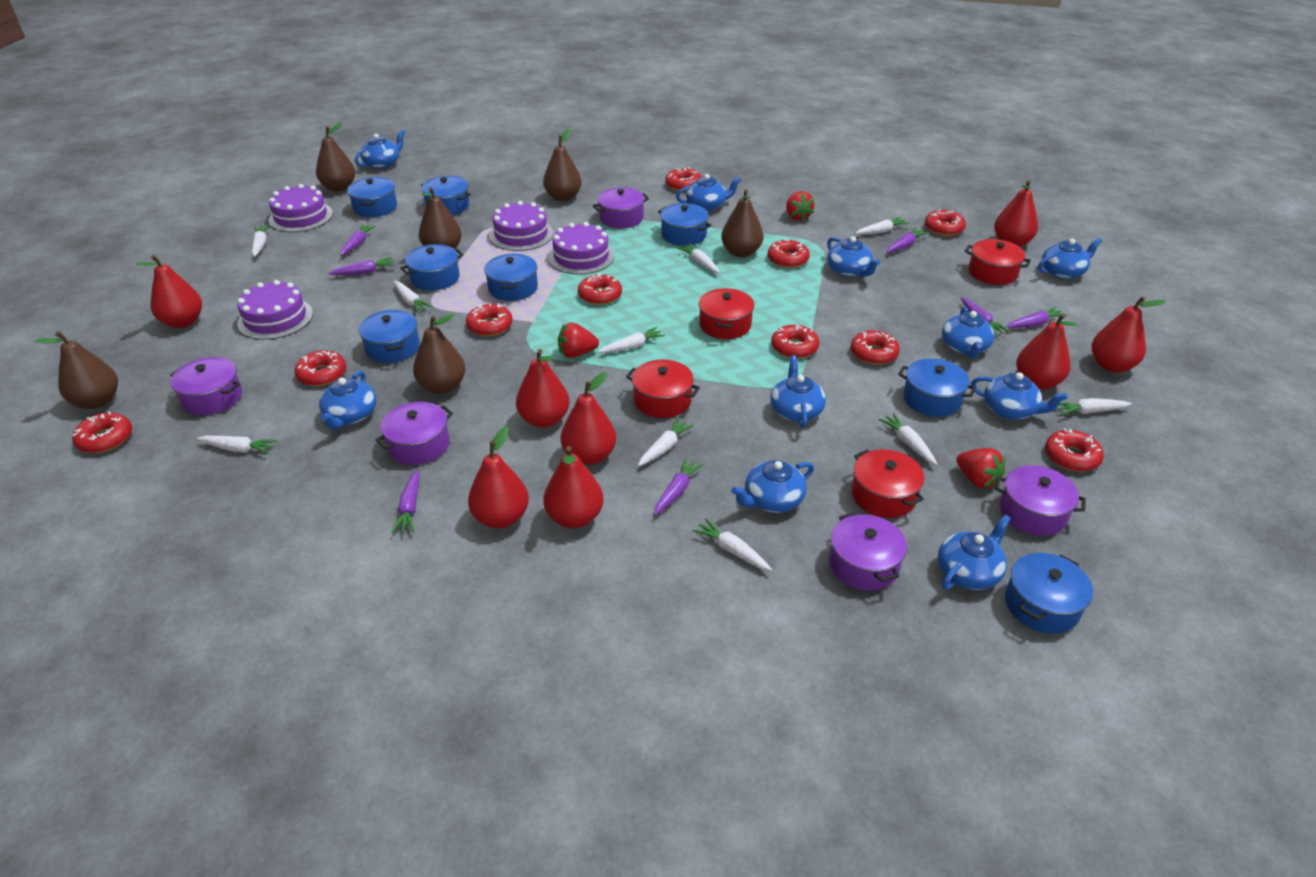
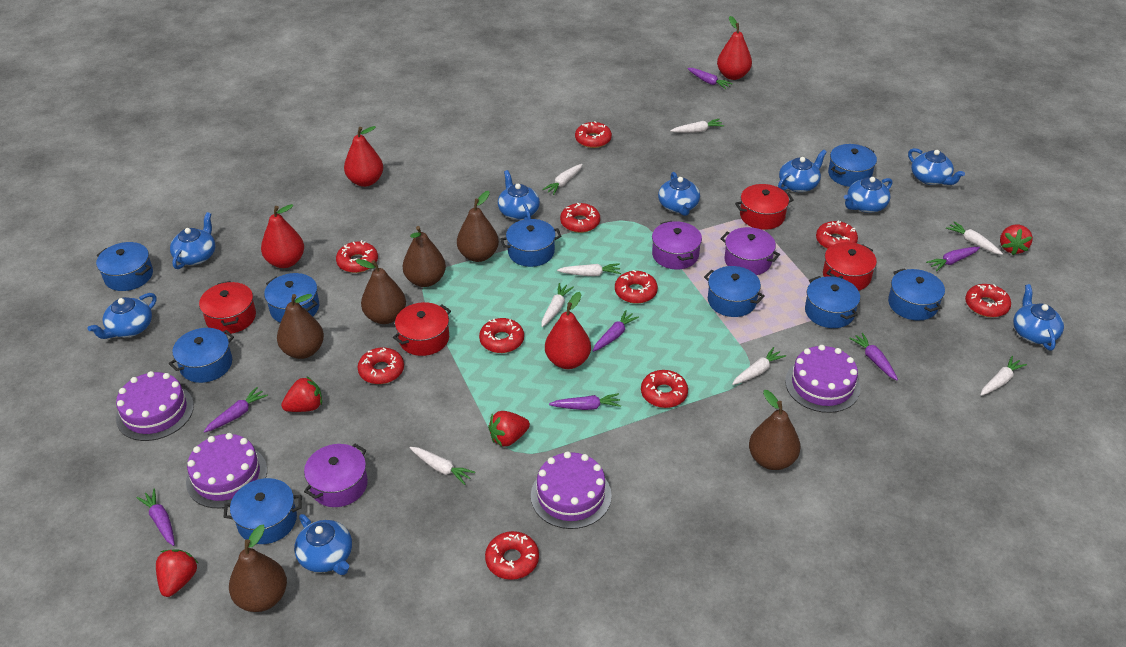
blue pot: [347,177,397,217] [359,310,420,363] [400,244,463,291] [421,176,471,215] [484,254,538,301] [658,203,711,246] [898,358,976,417] [1005,553,1093,634] = 8 -> [96,242,153,291] [169,328,234,383] [223,478,302,544] [264,273,319,323] [500,219,561,267] [704,266,765,317] [805,276,860,328] [828,144,877,187] [888,268,945,321] = 9
blue teapot: [319,370,377,430] [355,130,405,169] [676,174,741,211] [731,460,814,513] [770,355,826,428] [827,236,880,277] [938,515,1011,590] [942,307,994,358] [971,373,1068,419] [1038,238,1102,279] = 10 -> [88,293,156,339] [170,212,215,269] [294,514,352,575] [498,170,540,220] [658,172,700,216] [778,149,827,192] [844,177,893,213] [908,148,965,185] [1013,284,1064,350] = 9
purple pot: [171,357,242,415] [375,402,453,465] [593,187,649,228] [829,512,907,591] [995,465,1086,536] = 5 -> [304,444,368,507] [652,221,702,269] [720,227,780,275] = 3
red pear: [137,255,202,328] [468,427,529,528] [516,349,569,428] [543,446,603,528] [561,372,616,465] [994,180,1038,247] [1016,313,1078,390] [1092,296,1166,373] = 8 -> [261,204,304,268] [344,126,383,187] [545,292,591,369] [717,16,752,80] = 4
red strawberry: [558,322,599,358] [786,191,814,221] [956,448,1005,488] = 3 -> [156,549,198,597] [281,376,322,412] [488,411,530,446] [1000,225,1033,255] = 4
white carrot: [197,436,277,454] [252,225,270,257] [394,281,432,313] [598,327,665,353] [638,418,694,466] [677,243,720,273] [693,519,772,571] [855,217,909,234] [878,413,937,465] [1057,398,1132,416] = 10 -> [410,447,475,485] [541,283,574,327] [542,164,583,195] [557,263,621,276] [670,119,724,133] [732,347,786,385] [946,221,1003,255] [980,356,1027,396] = 8

